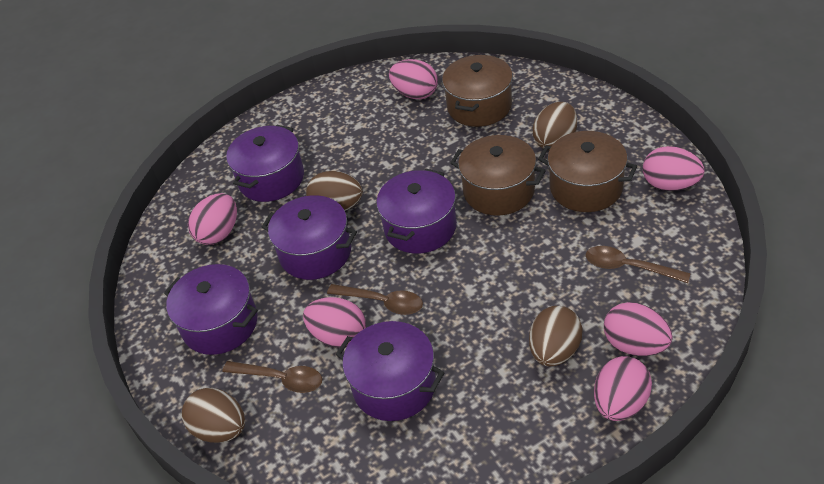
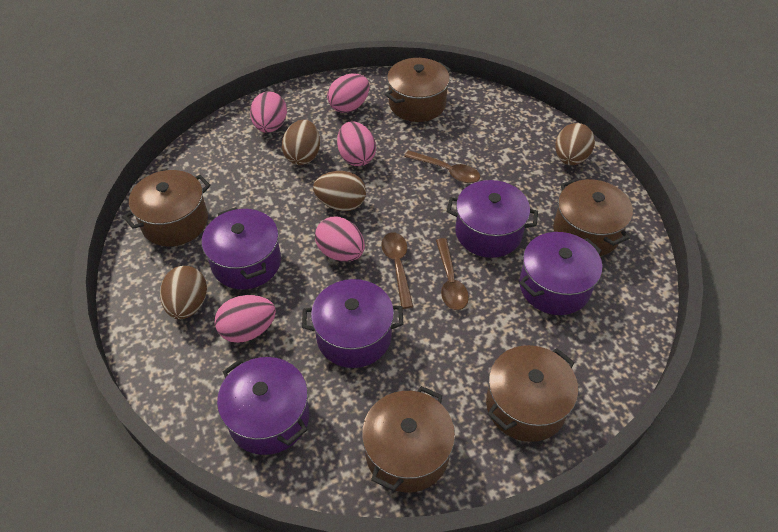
brown pot: [442,55,513,127] [450,135,546,216] [538,131,637,212] = 3 -> [123,170,210,246] [362,386,455,493] [385,58,451,122] [486,345,578,442] [553,178,633,256] = 5
pink egg: [188,193,237,245] [303,297,366,348] [389,59,438,99] [594,356,652,421] [604,302,673,356] [643,146,704,191] = 6 -> [215,295,276,343] [250,91,287,133] [315,216,365,262] [327,74,370,113] [337,121,376,166] = 5

